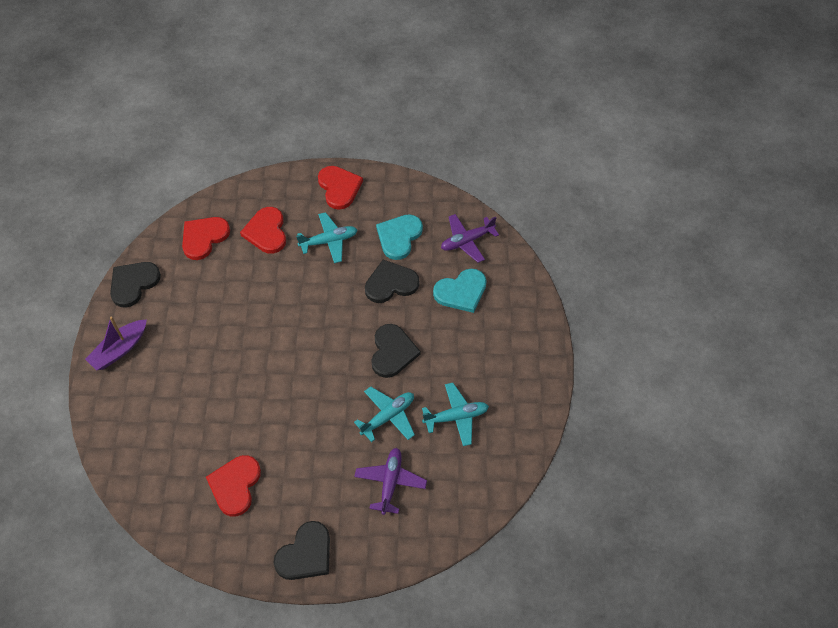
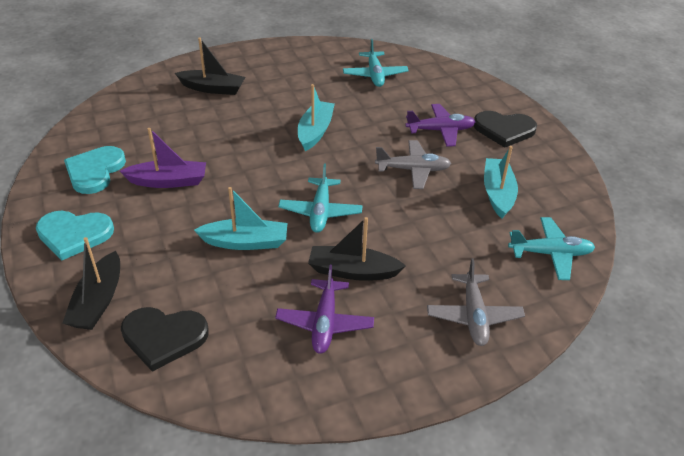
black boat: none = 0 -> [62,237,120,330] [175,37,246,95] [308,217,406,281] = 3
black heart: [110,262,161,308] [273,521,330,580] [365,260,419,303] [371,324,421,378] = 4 -> [121,307,209,372] [474,111,537,148] = 2
grey plane: none = 0 -> [375,140,451,189] [427,258,525,346] = 2
red heart: [182,217,230,260] [206,455,261,517] [240,207,286,254] [318,166,363,210] = 4 -> none = 0
turquoise boat: none = 0 -> [194,187,287,250] [298,84,335,151] [484,146,518,219] = 3

